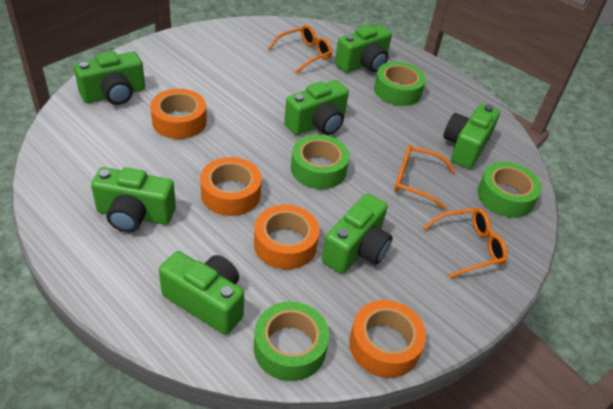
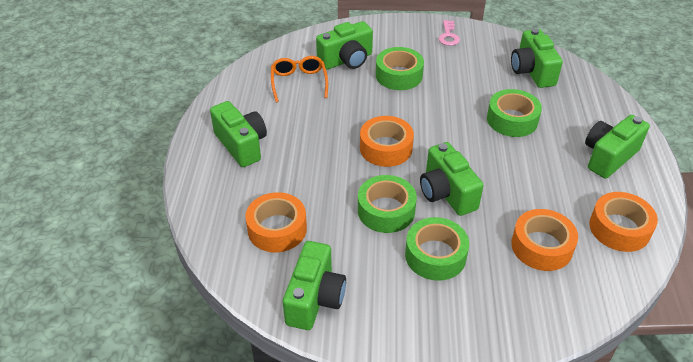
green camera: [74,51,145,105] [91,167,176,232] [159,251,244,335] [284,80,349,135] [322,193,393,274] [335,25,392,73] [443,103,500,169] = 7 -> [210,101,267,167] [283,241,346,330] [316,21,373,70] [420,142,484,216] [511,28,563,88] [585,115,650,179] = 6
orange glasses: [268,25,332,74] [394,145,456,210] [423,208,508,278] = 3 -> [271,56,328,103] = 1
pink key: none = 0 -> [439,20,460,46] = 1

